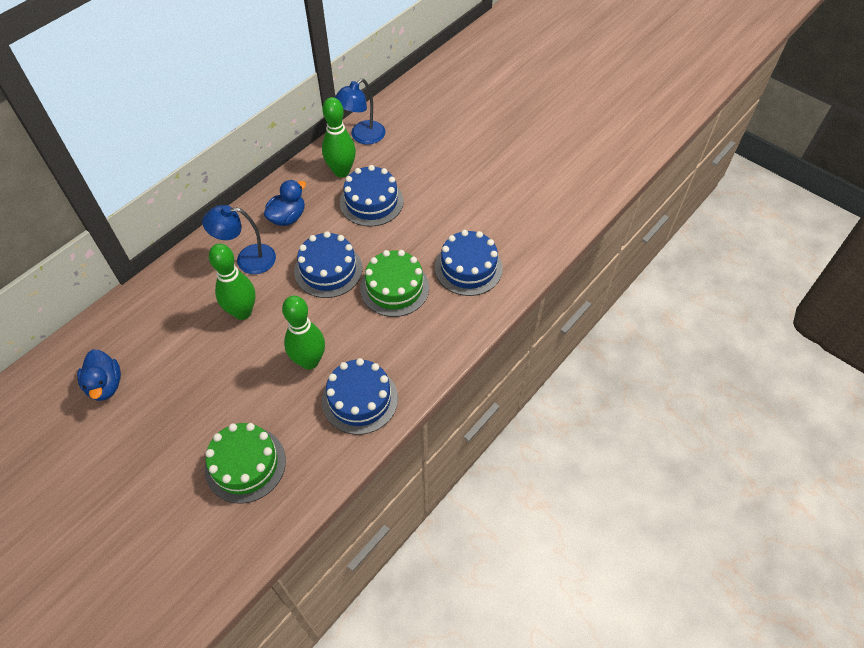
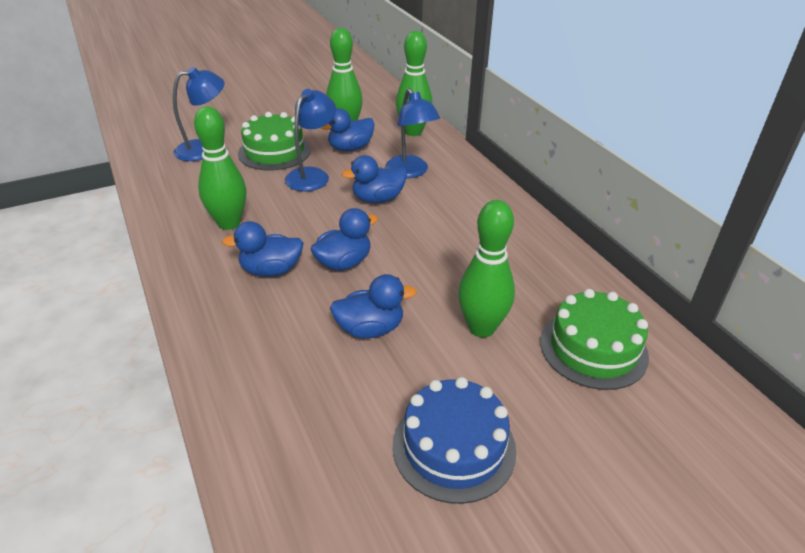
blue cake: [294,231,363,298] [322,358,398,435] [340,165,404,227] [435,230,503,296] = 4 -> [393,377,516,504] = 1
blue duck: [77,349,121,401] [264,180,306,226] = 2 -> [222,221,304,277] [310,208,378,271] [320,108,375,151] [330,274,417,338] [342,155,407,203] = 5
blue lamp: [202,205,276,274] [334,79,386,145] = 2 -> [173,67,225,161] [285,89,336,191] [385,88,440,178] = 3
green bowling pin: [209,244,255,320] [282,296,325,370] [322,97,356,177] = 3 -> [194,106,246,230] [326,28,363,121] [396,31,432,136] [458,200,515,338] = 4

